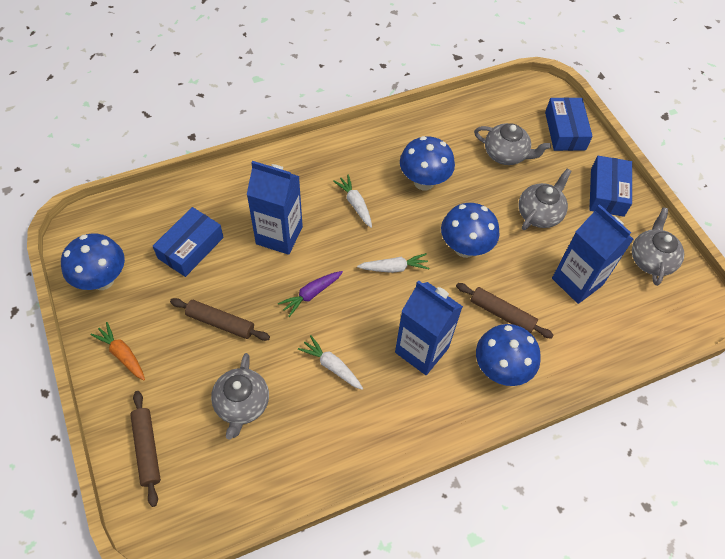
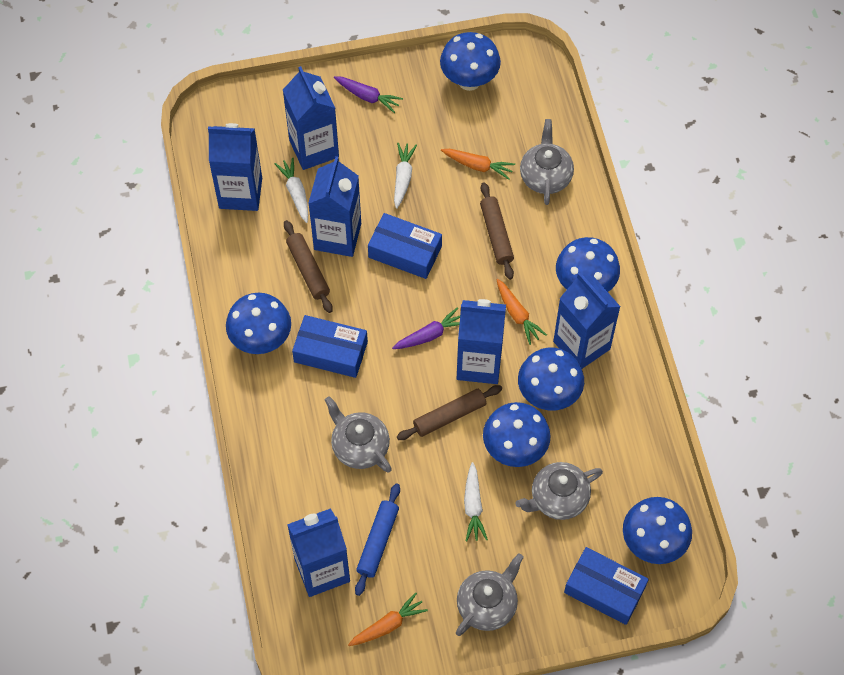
blue carton: [247,161,303,255] [395,280,463,375] [552,204,634,304] = 3 -> [208,123,262,211] [283,66,339,170] [287,508,350,597] [308,156,361,257] [457,299,506,384] [553,272,621,369] = 6
blue mushroom: [61,234,125,290] [400,136,455,190] [441,203,500,258] [476,324,541,386] = 4 -> [226,293,291,354] [440,32,501,91] [483,402,551,467] [518,348,584,411] [556,237,620,292] [623,497,692,564] = 6
blue rolling pin: none = 0 -> [355,484,400,596] = 1
orange carrot: [90,322,145,380] = 1 -> [348,592,428,646] [441,149,515,180] [497,279,547,345] = 3
purple carrot: [278,271,343,317] = 1 -> [334,76,403,113] [392,307,460,349] = 2

